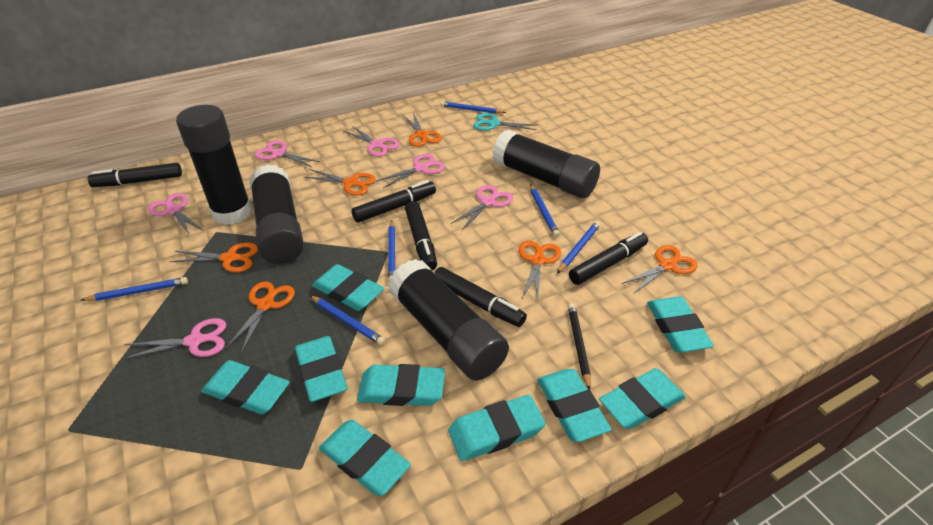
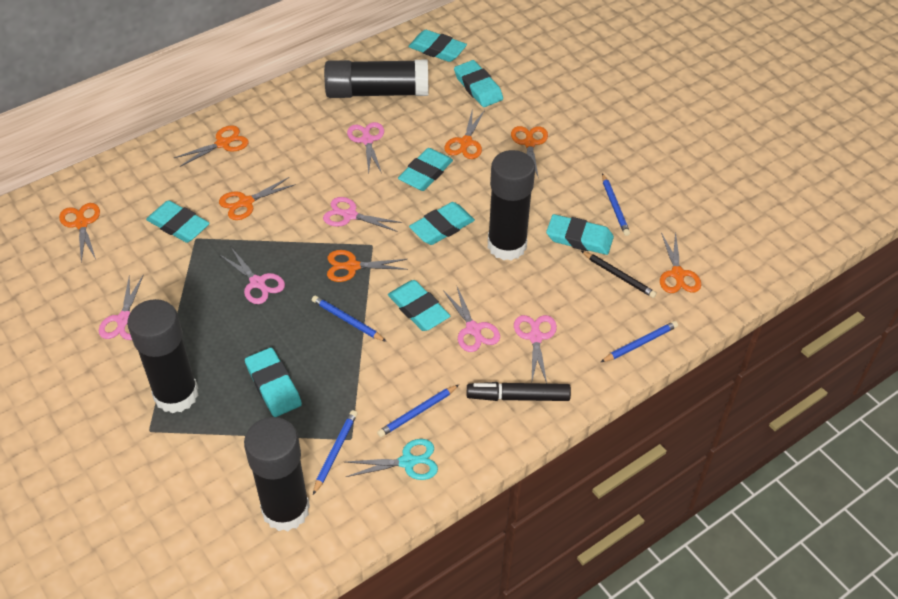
black marker: [88,163,182,187] [352,180,436,222] [405,201,437,270] [434,267,527,327] [569,232,648,285] = 5 -> [467,382,571,401] = 1
blue pencil: [81,277,188,301] [310,295,386,345] [388,220,395,283] [440,101,506,114] [530,184,560,237] [557,221,601,274] = 6 -> [312,296,387,342] [313,410,357,495] [377,385,459,437] [601,321,678,362] [602,173,630,236] = 5
orange scissors: [170,242,258,272] [225,282,295,354] [304,169,376,196] [404,113,442,147] [519,241,561,300] [622,245,698,294] = 6 -> [59,203,100,262] [174,125,249,167] [219,177,296,220] [327,250,408,282] [444,110,485,159] [511,126,548,179] [660,231,701,293] = 7
turquoise eraser: [201,360,290,414] [295,336,347,402] [312,264,384,311] [319,420,411,495] [357,364,445,406] [448,395,546,461] [537,369,612,442] [599,368,686,429] [647,296,714,352] = 9 -> [146,200,210,243] [245,348,302,417] [388,280,450,331] [398,148,453,191] [408,30,467,62] [409,202,475,245] [454,60,503,107] [546,214,614,255] = 8

